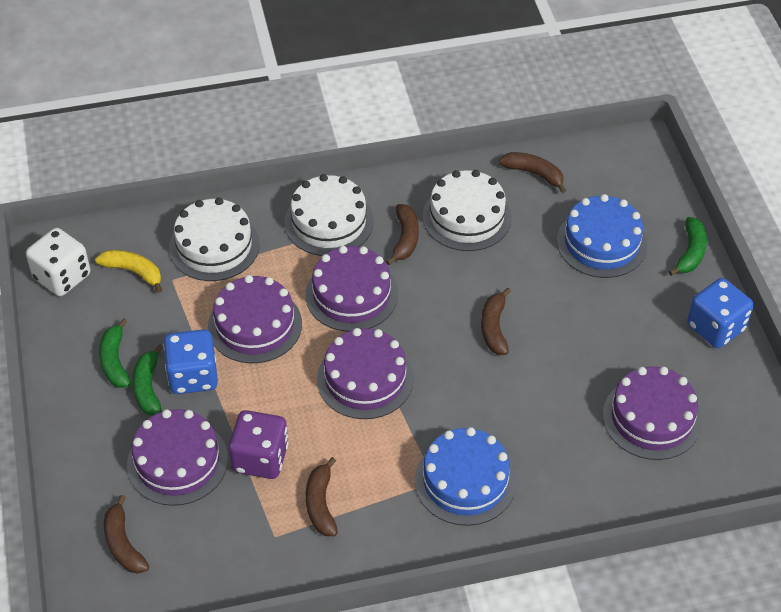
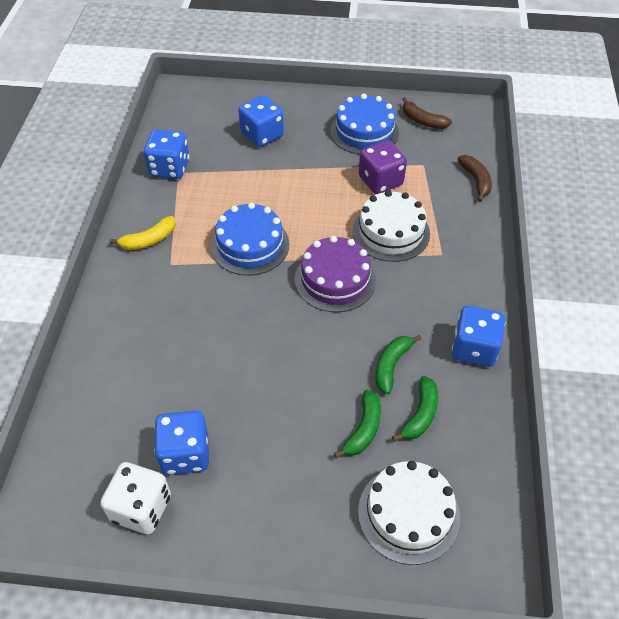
blue dice: [163,329,218,394] [687,278,754,348] = 2 -> [144,129,189,179] [154,411,209,475] [238,95,284,147] [452,306,505,367] = 4
brown banana: [104,495,149,574] [306,457,338,536] [386,204,419,265] [481,288,511,355] [498,152,566,193] = 5 -> [402,97,452,129] [458,155,492,202] = 2
purple cake: [127,409,228,506] [208,275,302,363] [306,246,398,332] [317,328,414,419] [603,367,702,460] = 5 -> [295,236,376,312] = 1
white cake: [169,198,260,281] [284,174,374,256] [423,170,512,251] = 3 -> [353,190,430,262] [358,461,460,565] = 2

